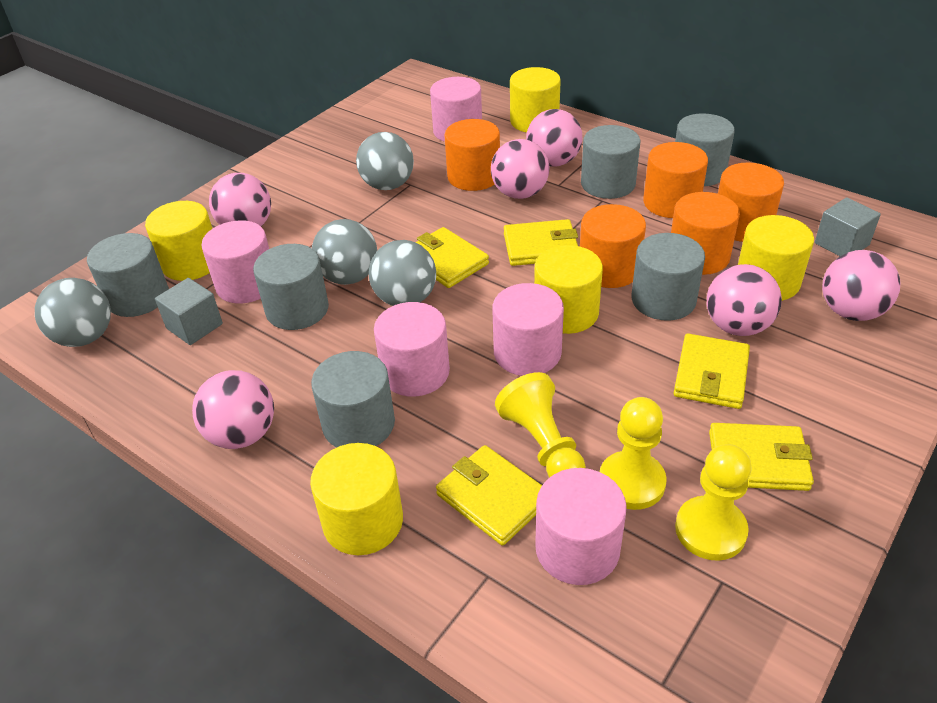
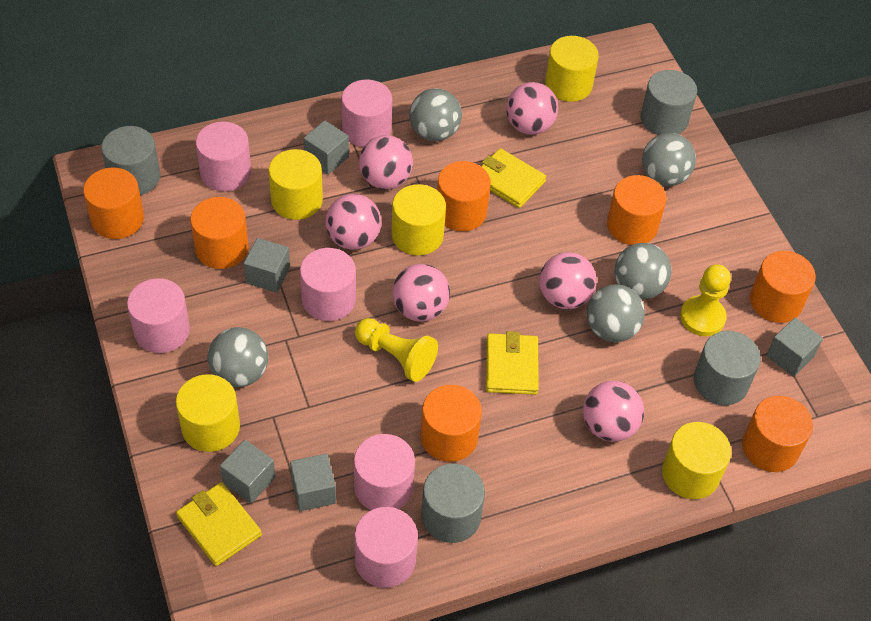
grey ball: [35,278,111,347] [312,219,377,285] [356,132,414,190] [369,240,436,306] = 4 -> [208,327,268,387] [409,88,462,141] [586,284,645,342] [614,243,672,299] [642,133,696,186] = 5
grey cube: [155,278,223,345] [815,197,881,256] = 2 -> [220,440,275,504] [244,238,290,293] [290,454,336,511] [303,120,349,175] [766,318,823,377] = 5
grey cylinder: [87,233,169,317] [253,244,329,330] [311,351,395,448] [581,125,641,199] [631,233,705,321] [675,113,735,186] = 6 -> [101,126,160,195] [421,463,485,543] [640,70,697,135] [693,331,761,405] = 4
orange cylinder: [444,119,500,191] [580,204,646,288] [643,142,708,218] [671,192,740,275] [718,162,784,242] = 5 -> [83,168,144,239] [190,197,249,269] [420,385,482,462] [437,161,491,231] [607,175,666,245] [742,396,813,472] [750,251,816,323] = 7
pink cylinder: [201,220,269,304] [374,302,450,397] [430,77,482,142] [492,283,564,376] [535,468,627,585] = 5 -> [127,278,190,353] [196,122,251,191] [300,248,356,321] [342,80,392,147] [354,434,415,510] [354,507,418,588] = 6
yellow pawn: [495,372,586,478] [600,397,667,510] [675,444,752,561] = 3 -> [355,318,438,382] [680,264,731,336] = 2
yellow wallet: [415,227,489,288] [436,445,542,546] [504,219,578,266] [674,333,750,409] [709,423,814,491] = 5 -> [176,482,262,566] [481,148,546,208] [486,331,539,395] = 3

